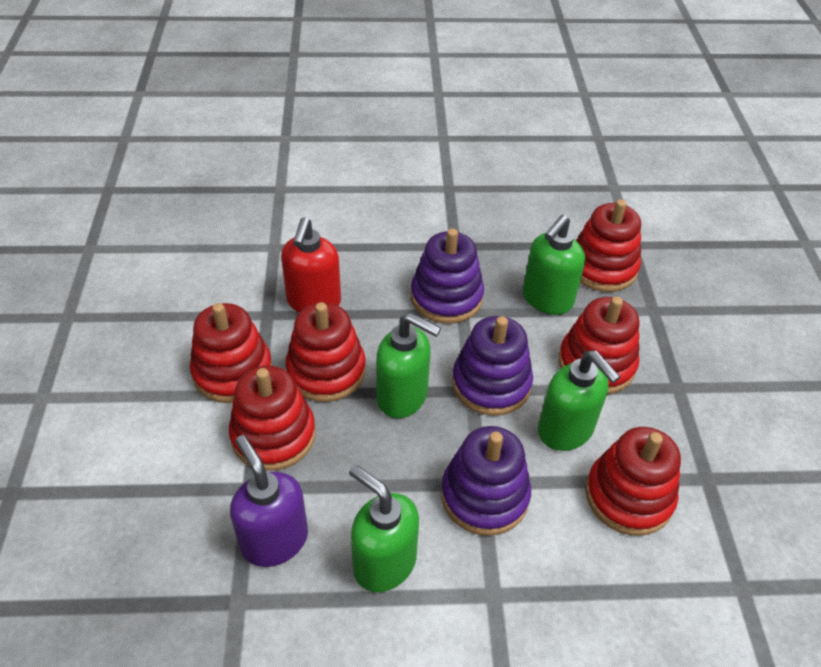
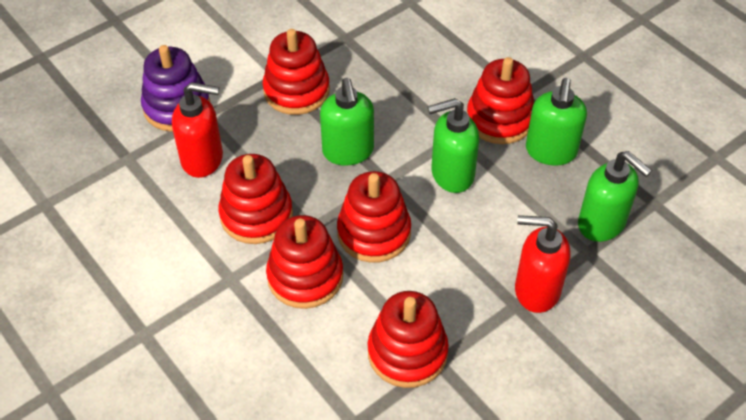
purple soap dispenser: [230,435,308,567] = 1 -> none = 0
purple stacking toy: [411,228,484,324] [441,426,531,536] [452,316,533,416] = 3 -> [141,45,210,132] = 1
red soap dispenser: [281,217,341,313] = 1 -> [172,82,223,178] [515,215,570,313] = 2

